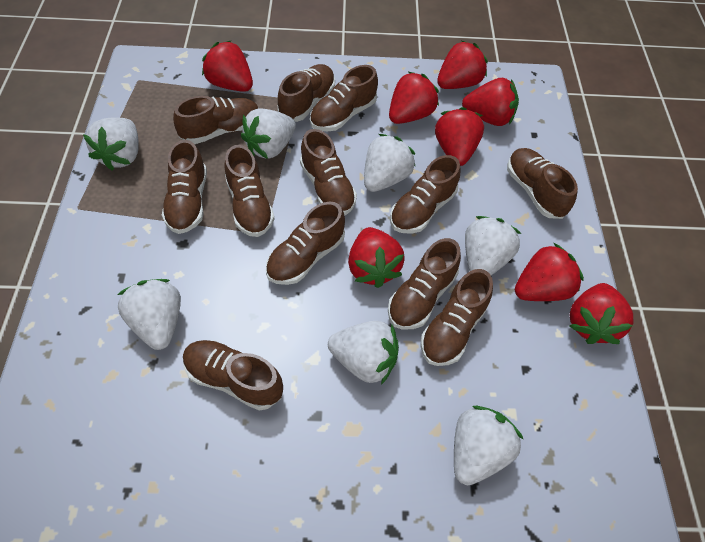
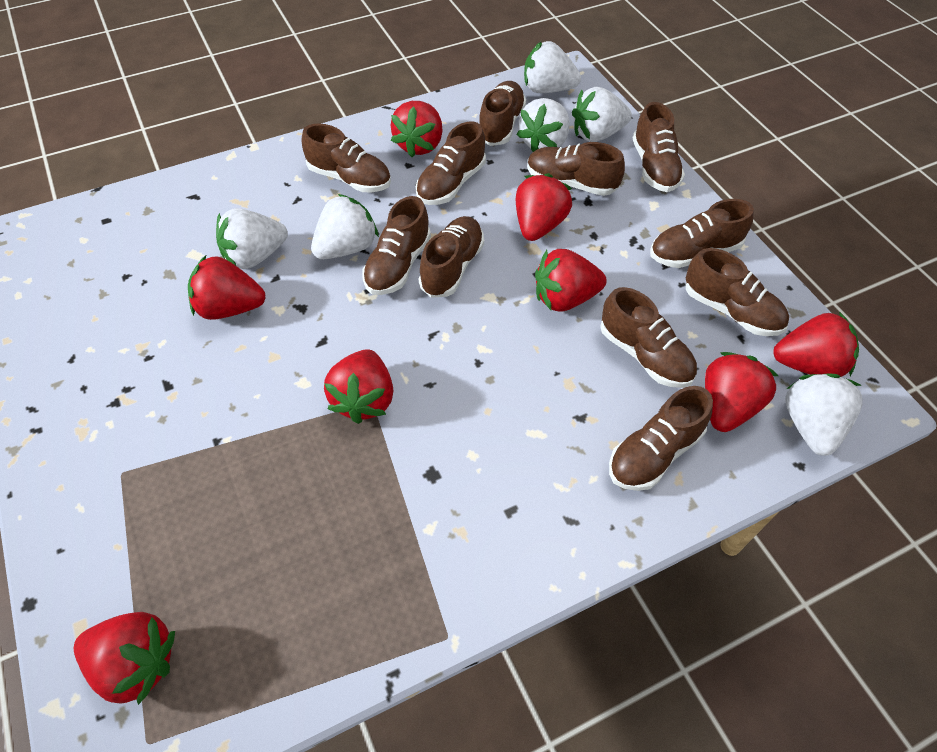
brown shoe: [162,140,207,234] [173,96,258,144] [183,340,283,410] [224,145,274,237] [266,202,345,285] [278,64,335,122] [300,129,357,216] [310,65,378,131] [388,238,461,330] [390,155,461,234] [421,269,493,366] [507,148,578,219] = 12 -> [302,124,391,192] [362,196,431,295] [416,121,486,205] [419,216,484,298] [479,81,526,146] [527,142,625,196] [600,287,697,388] [609,386,713,491] [632,102,685,192] [650,199,754,268] [686,248,789,336] = 11
white strawberry: [83,118,138,171] [117,279,181,350] [241,108,296,159] [328,321,399,385] [364,134,415,192] [454,406,523,485] [465,216,521,275] = 7 -> [216,208,288,269] [311,194,379,259] [517,98,570,152] [524,41,581,93] [572,87,632,142] [785,373,863,456] = 6

